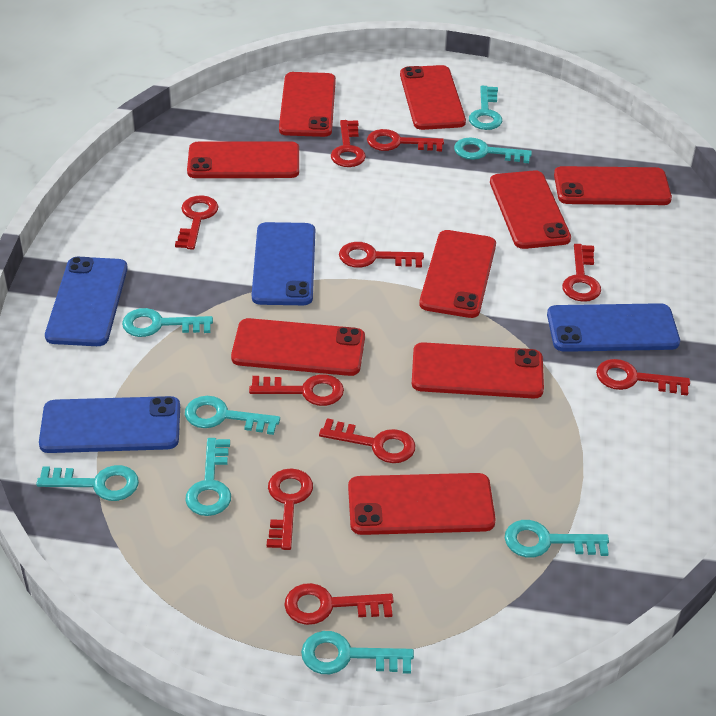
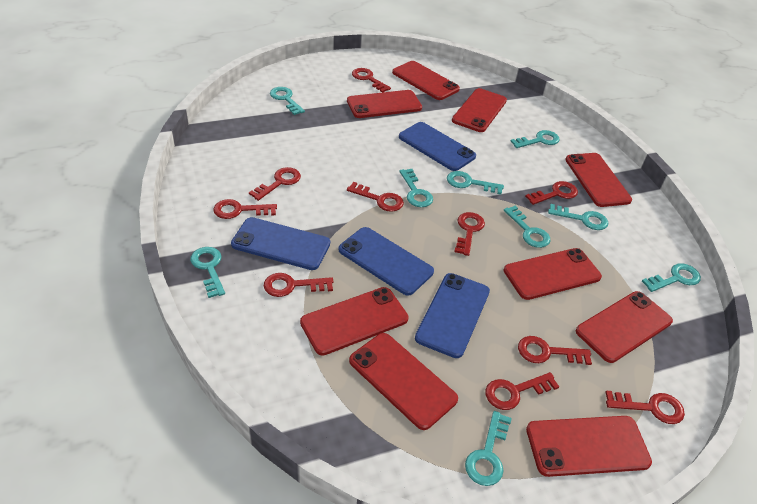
turquoise key: [36,465,139,501] [122,308,213,337] [185,396,280,435] [185,438,231,516] [301,631,414,674] [454,137,532,163] [469,86,502,130] [505,520,609,558] = 8 -> [190,247,225,298] [270,87,305,115] [399,169,433,207] [447,171,504,195] [465,411,512,486] [504,206,550,248] [510,130,560,148] [548,204,608,230] [642,263,701,292] = 9

